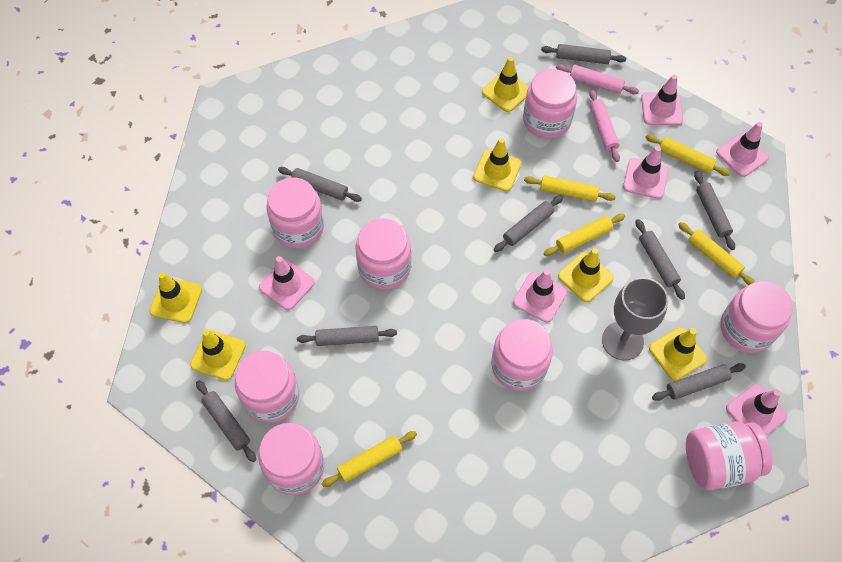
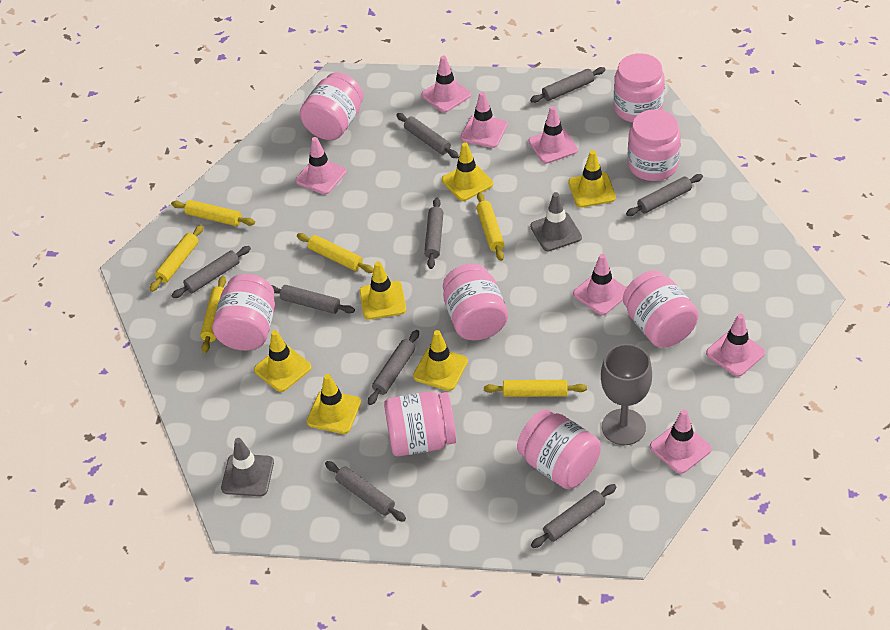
grey rolling pin: [196,381,256,462] [278,167,362,202] [297,326,397,346] [494,195,563,252] [541,44,626,64] [636,219,685,300] [652,363,746,401] [694,171,735,250] = 8 -> [171,246,251,298] [272,285,355,314] [325,461,406,522] [368,330,419,405] [396,113,459,158] [424,198,444,269] [530,67,606,103] [531,484,616,548] [626,174,703,216] = 9
grey traffic cone: none = 0 -> [221,438,274,496] [530,192,582,251] = 2
pink rolling pin: [556,64,639,94] [589,89,620,162] = 2 -> none = 0
pink traffic cone: [259,256,315,310] [513,269,567,323] [623,146,669,199] [641,75,683,125] [716,122,769,177] [726,384,787,436] = 6 -> [296,137,347,195] [422,55,471,113] [460,92,508,148] [528,106,578,164] [573,254,627,315] [650,409,712,474] [706,314,765,377] = 7
yellow rolling pin: [322,431,417,487] [524,175,616,202] [544,214,625,256] [645,134,730,176] [678,222,755,285] = 5 -> [150,225,203,292] [171,200,255,226] [200,276,226,353] [297,233,374,273] [476,192,504,261] [484,380,587,397] = 6

